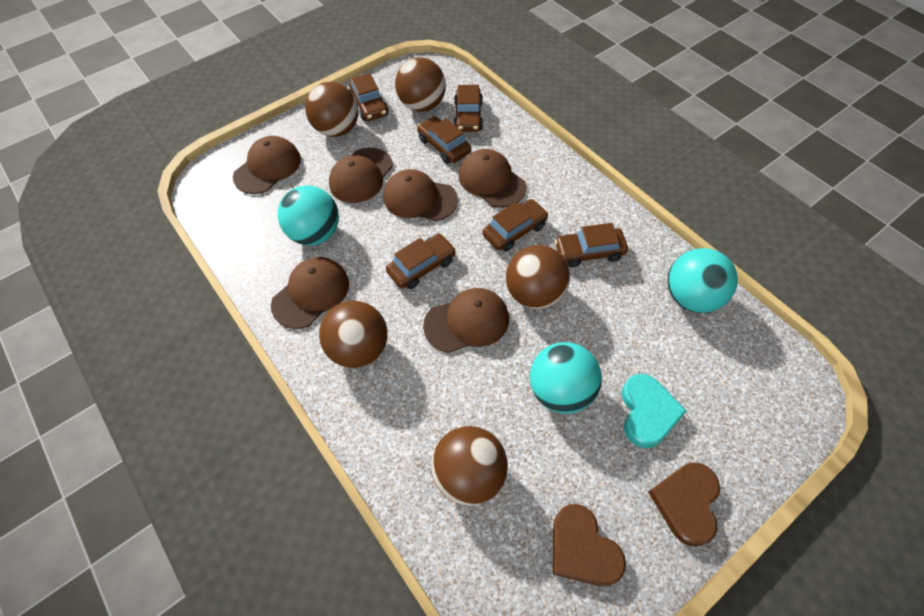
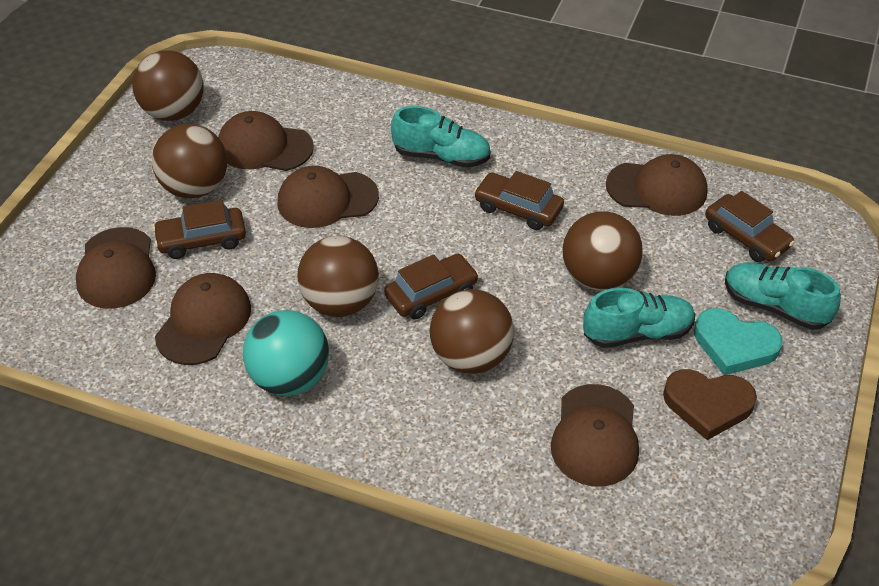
brown car: [349,73,389,121] [386,234,456,289] [417,116,471,164] [454,85,483,132] [482,199,549,251] [555,223,628,267] = 6 -> [153,200,246,259] [384,254,479,319] [474,171,564,230] [705,191,795,262] = 4
brown heart: [553,504,626,586] [648,462,720,547] = 2 -> [663,369,757,440] = 1
turquoise ball: [278,186,339,245] [530,342,602,414] [667,248,738,313] = 3 -> [243,310,329,396] = 1
turquoise shoe: none = 0 -> [391,106,491,168] [583,288,695,348] [725,262,841,330] = 3

